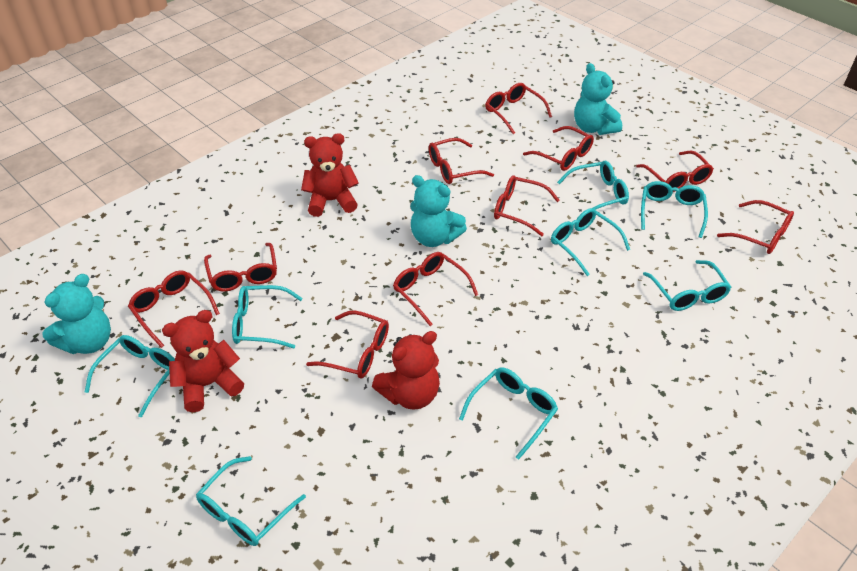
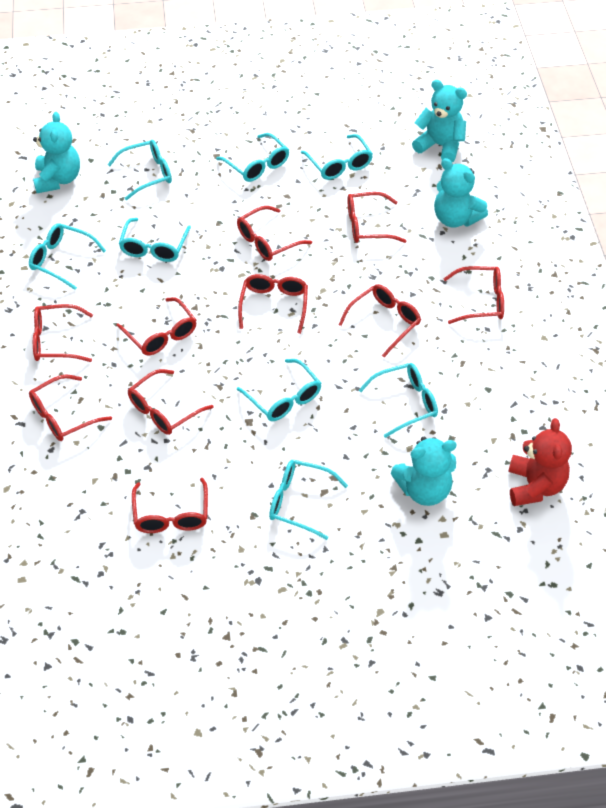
red teddy bear: [162,310,244,412] [301,133,359,217] [372,331,440,410] = 3 -> [508,418,572,506] = 1
turquoise teddy bear: [42,274,111,354] [410,175,467,247] [574,63,622,135] = 3 -> [33,112,80,193] [391,437,457,506] [412,80,467,162] [434,158,488,228] = 4

